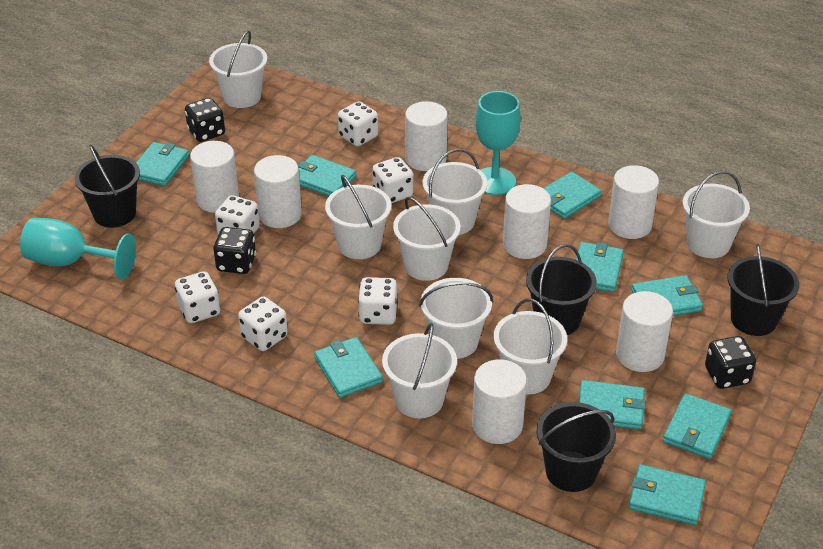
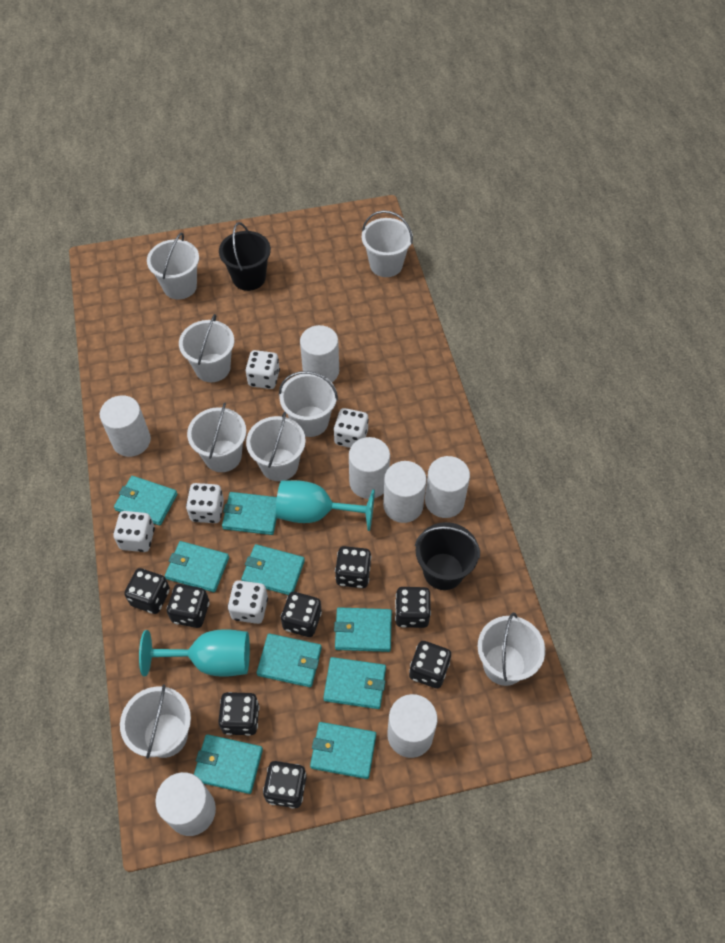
black bucket: [75,145,140,228] [526,244,597,335] [537,402,616,492] [727,244,799,336] = 4 -> [219,222,271,291] [415,522,480,590] = 2
black dice: [185,98,225,142] [213,227,256,274] [705,336,756,389] = 3 -> [124,568,170,614] [167,584,209,628] [218,692,260,736] [263,761,306,809] [281,592,322,637] [335,546,371,588] [395,587,431,628] [409,641,451,689] = 8
white dice: [175,271,220,323] [215,195,260,235] [238,297,288,351] [338,101,378,147] [358,277,398,325] [372,157,413,203] = 6 -> [113,511,155,552] [186,483,224,523] [228,580,268,624] [246,350,280,389] [334,408,369,448] = 5

